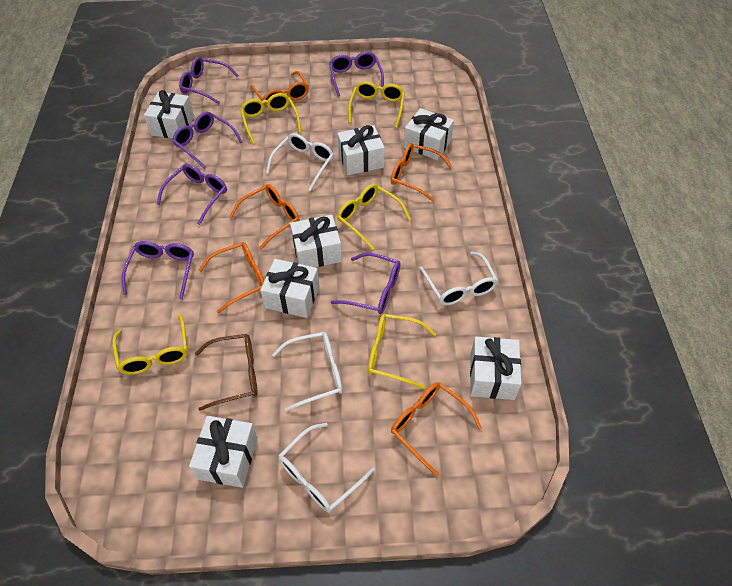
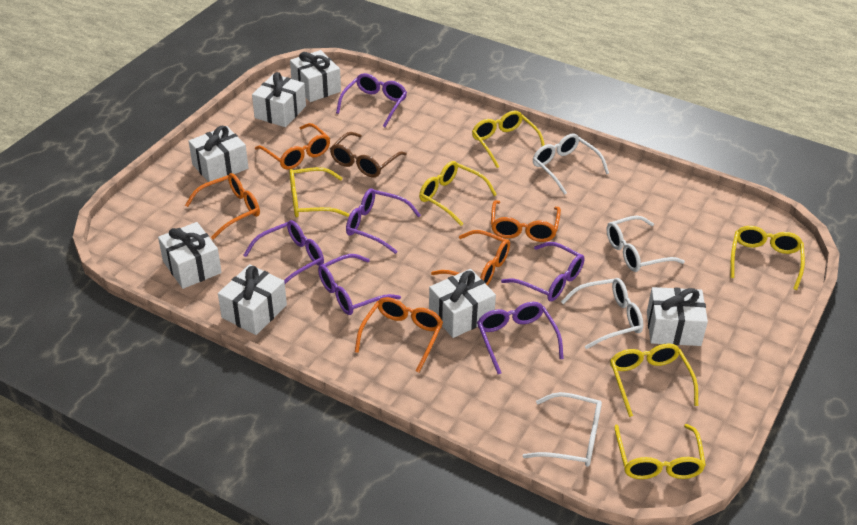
yellow glasses: [112,314,188,375] [240,93,301,144] [337,184,411,250] [348,81,405,128] [368,314,436,389] = 5 -> [289,167,349,217] [419,161,497,226] [472,111,545,168] [610,343,698,417] [614,424,706,479] [731,226,805,290] = 6

